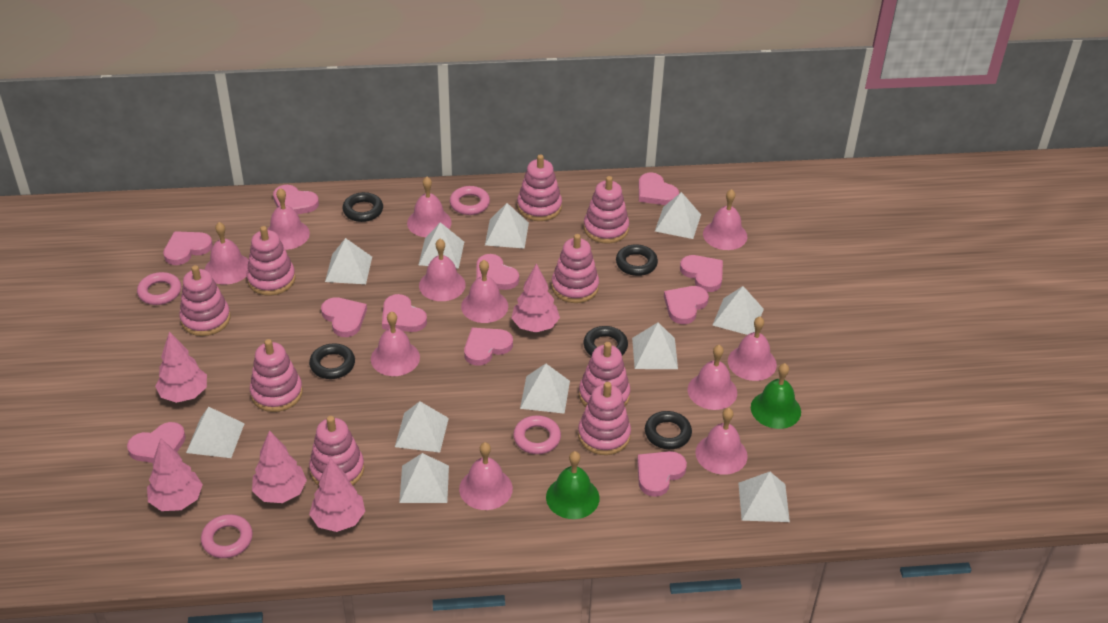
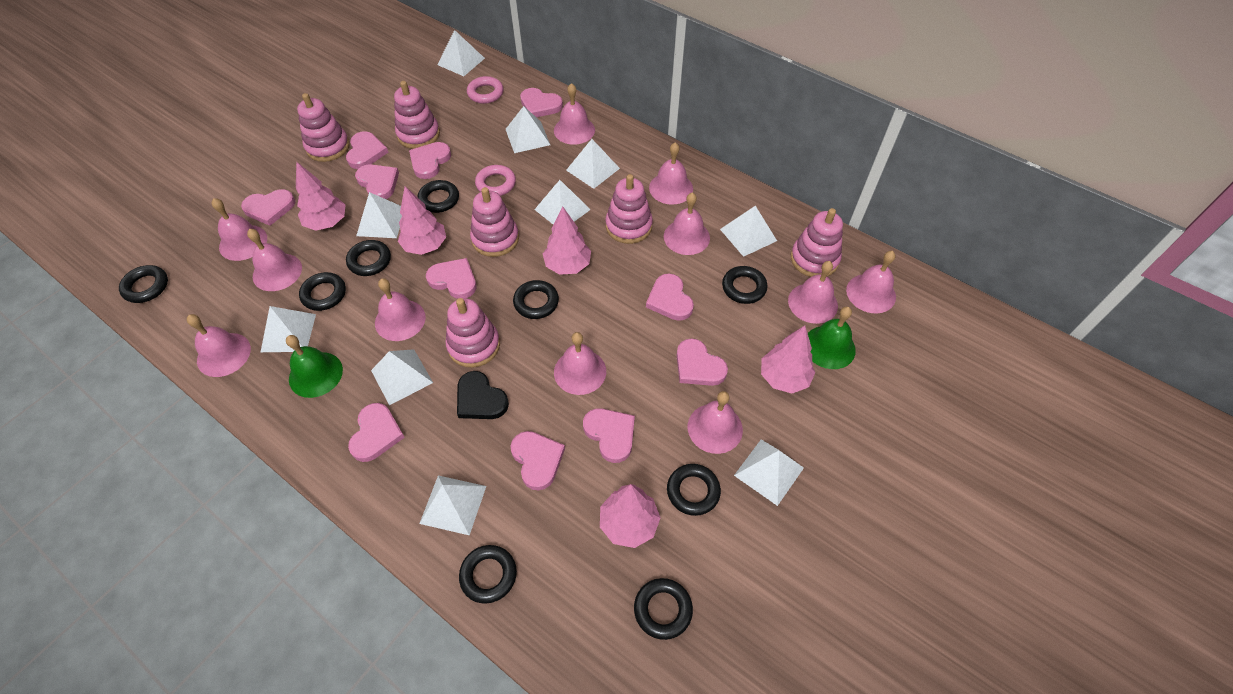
black heart: none = 0 -> [457,371,509,419] = 1
black ring: [309,343,355,379] [342,192,383,222] [583,326,628,356] [616,244,658,276] [645,411,692,449] = 5 -> [119,265,168,303] [299,272,346,311] [346,240,391,276] [417,180,459,213] [459,545,517,603] [513,280,559,319] [634,578,693,640] [667,464,721,516] [722,266,767,304] = 9
pink ring: [137,272,181,305] [201,514,253,558] [450,186,490,215] [513,415,561,454] = 4 -> [467,76,503,104] [475,165,516,196] = 2
pink stacking toy: [179,265,230,336] [246,226,296,296] [250,339,303,412] [309,416,364,486] [517,154,562,221] [551,234,599,303] [578,382,631,455] [579,342,630,407] [584,176,629,243] = 9 -> [297,93,350,162] [394,81,440,149] [446,298,500,368] [470,187,519,257] [605,174,653,244] [791,208,843,277] = 6
white pyramid: [186,407,245,458] [325,238,372,284] [395,401,449,453] [399,453,449,503] [419,222,464,269] [485,203,529,249] [520,364,570,414] [632,322,678,369] [655,192,701,239] [713,286,764,335] [738,472,790,522] = 11 -> [261,306,316,352] [356,192,402,238] [371,349,433,405] [419,475,486,535] [437,30,485,76] [505,106,550,153] [534,180,591,225] [566,139,620,189] [720,206,777,257] [734,439,804,506] = 10

